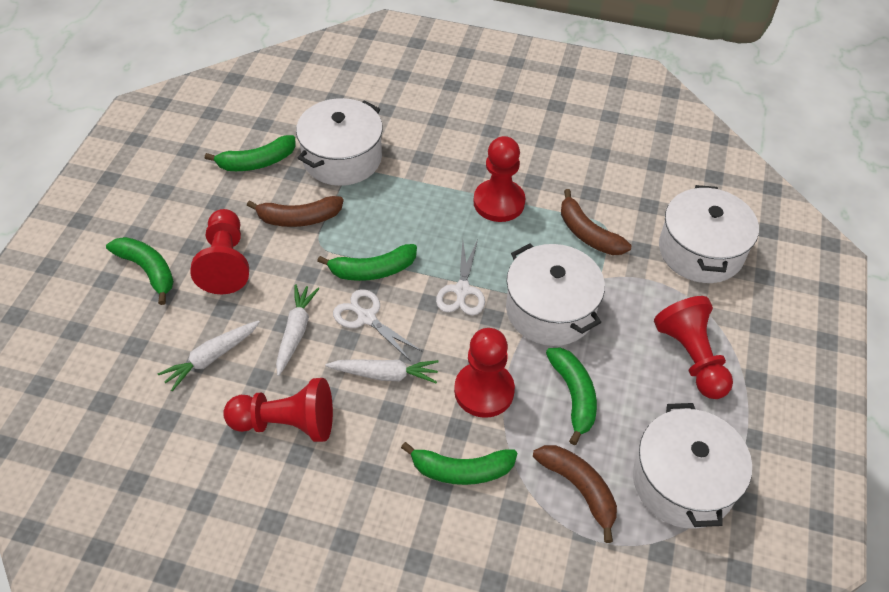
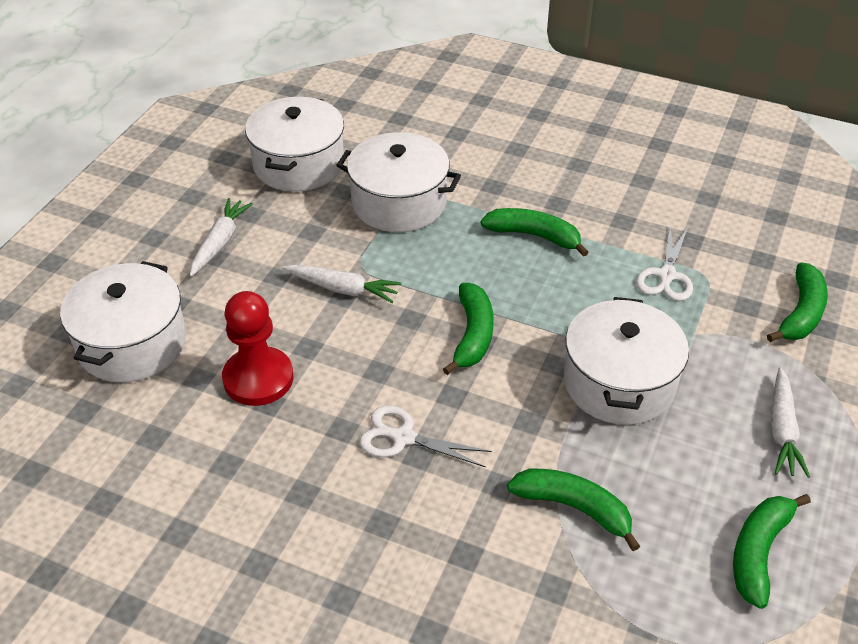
brown banana: [247,196,344,227] [533,445,617,543] [561,189,631,255] = 3 -> none = 0
red pawn: [190,209,249,294] [223,378,333,442] [454,328,515,418] [474,136,525,222] [654,296,733,399] = 5 -> [222,291,294,406] = 1

